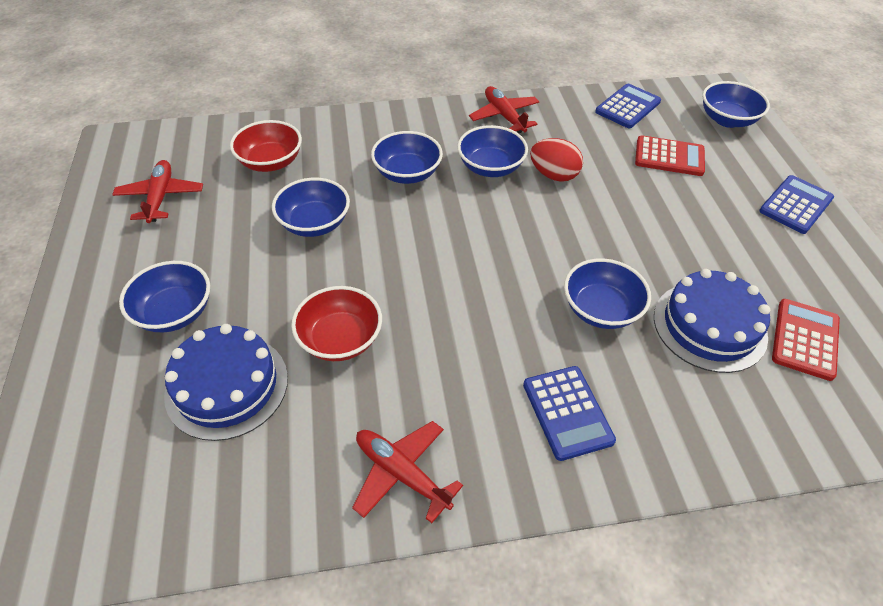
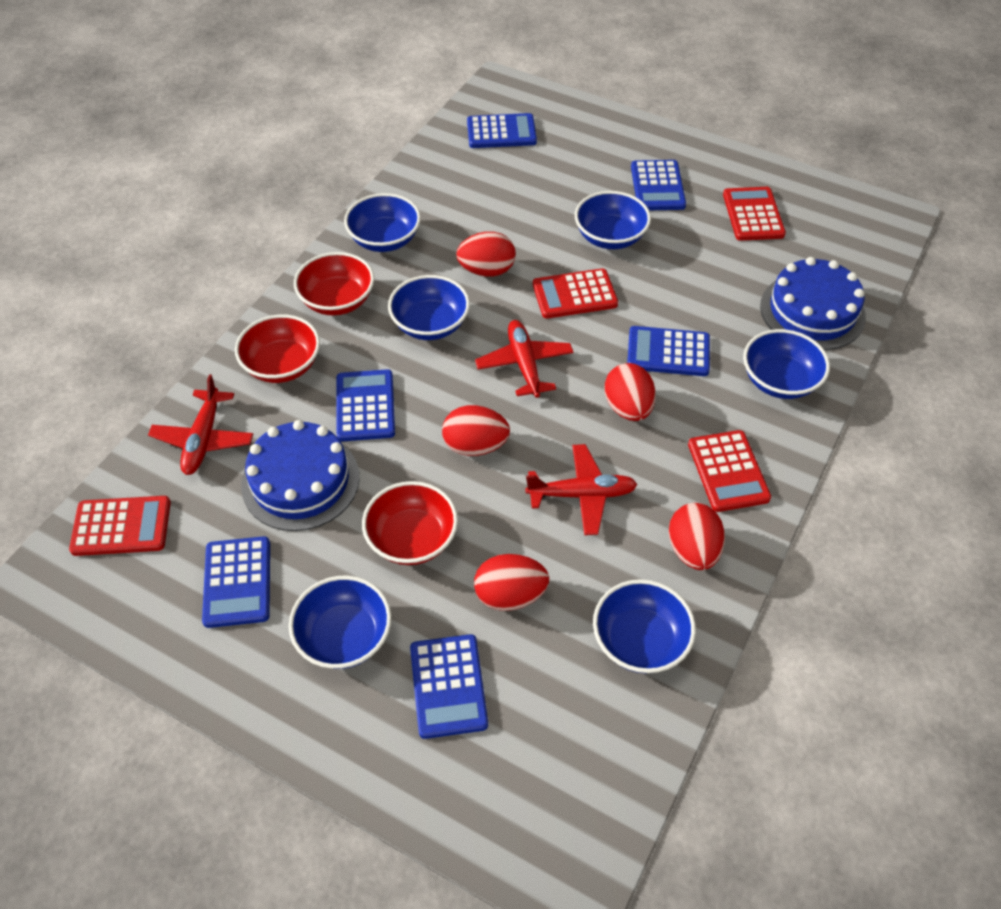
blue calculator: [523,366,616,461] [595,84,661,128] [759,175,834,234] = 3 -> [202,536,270,628] [337,369,395,442] [410,634,488,739] [467,113,537,148] [627,326,710,376] [631,160,686,210] = 6
red bowl: [230,120,302,172] [291,286,382,361] = 2 -> [235,314,320,383] [294,252,374,316] [362,481,458,565] = 3
red calculator: [635,135,705,176] [772,299,840,381] = 2 -> [69,496,171,556] [533,268,618,319] [688,430,771,512] [723,187,786,241] = 4
red egg: [530,138,583,182] = 1 -> [442,405,510,456] [456,232,516,277] [474,554,549,611] [604,363,656,421] [669,503,725,570] = 5

